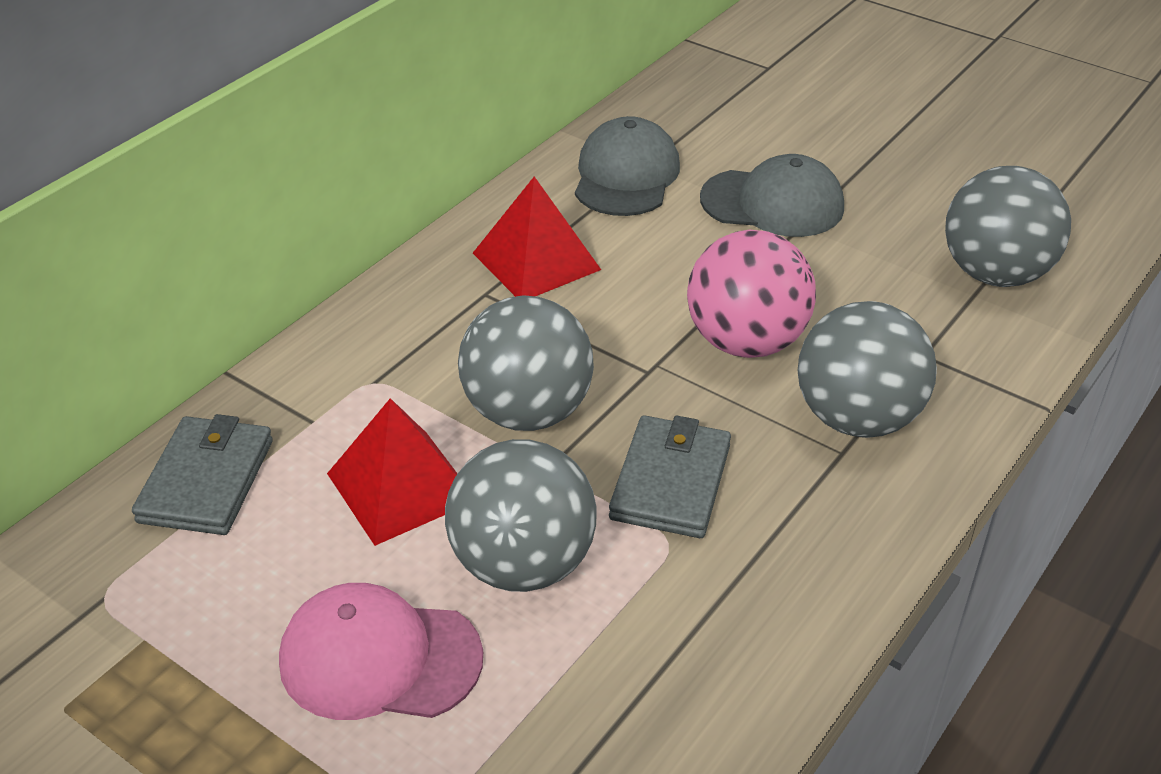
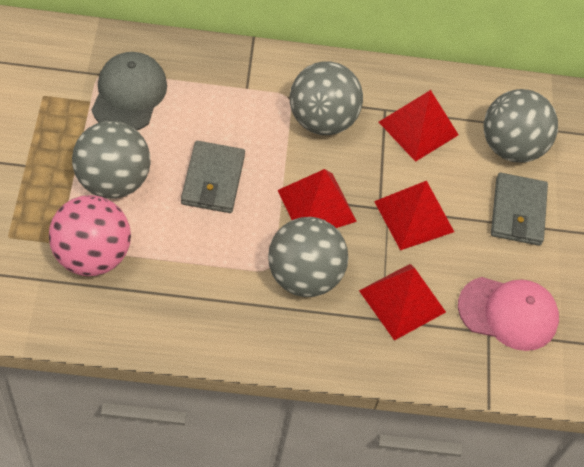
grey cap: [575,116,680,216] [700,154,844,237] = 2 -> [92,52,167,130] = 1
red pyramid: [327,398,457,546] [473,176,601,297] = 2 -> [278,169,357,228] [359,264,446,341] [374,181,454,250] [379,90,459,162] = 4

